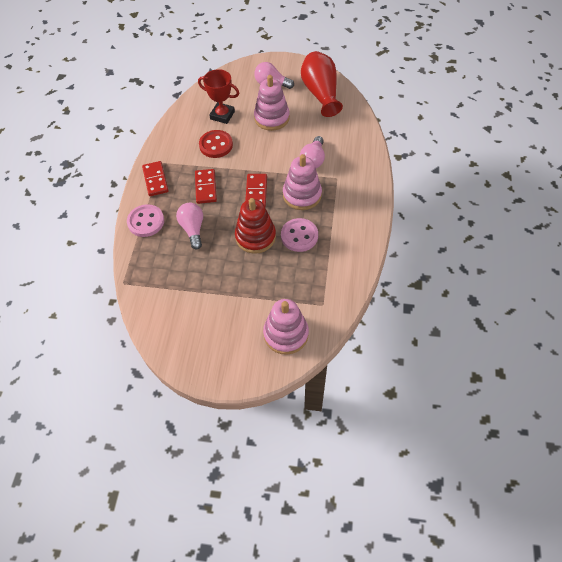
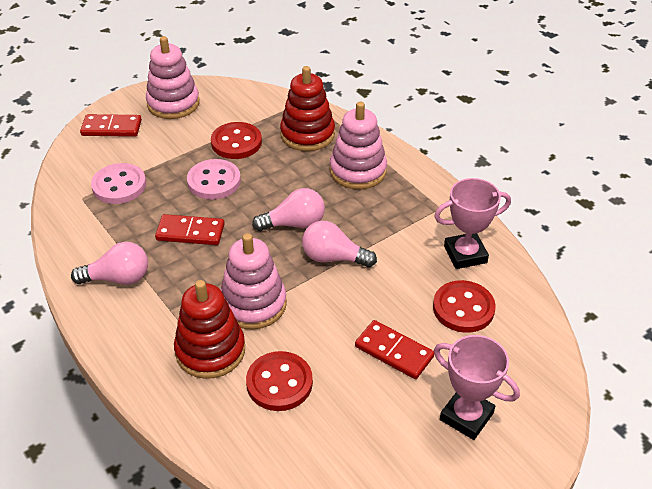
pink trophy: none = 0 -> [434,178,511,269] [434,335,520,440] = 2
red button: [199,130,233,158] = 1 -> [211,122,262,159] [246,351,313,411] [433,280,496,333] = 3
red stacking toy: [235,198,276,254] = 1 -> [174,280,245,379] [280,66,335,151] = 2
red trophy: [198,69,239,124] = 1 -> none = 0
red vase: [301,51,343,117] = 1 -> none = 0

